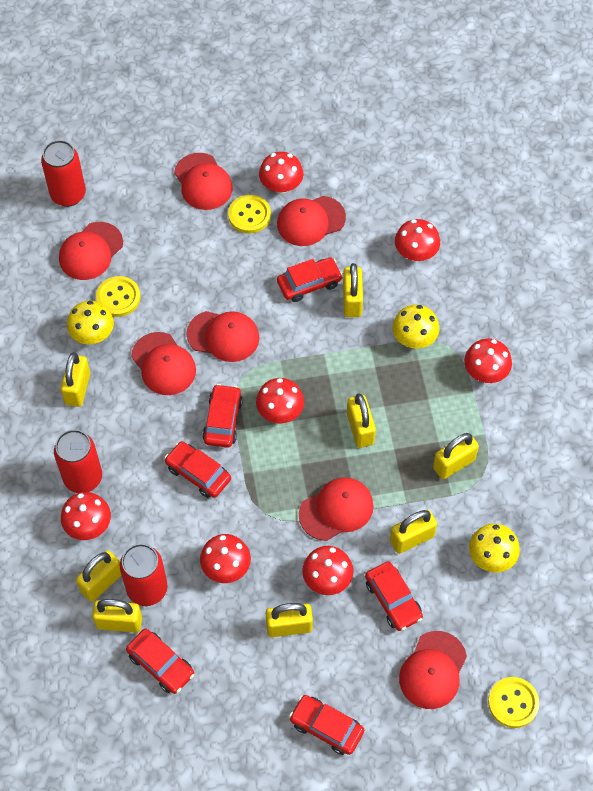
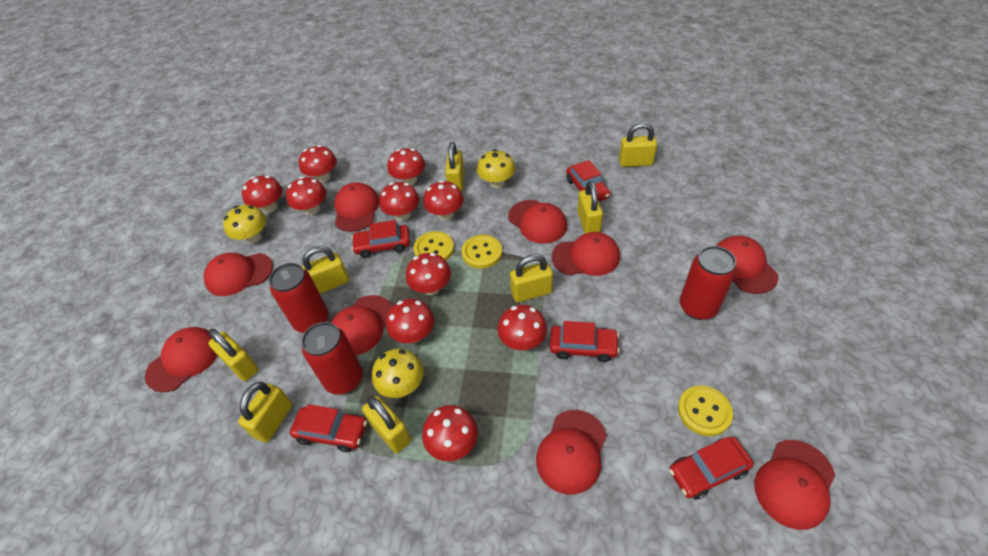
red cap: [59,222,123,280] [132,332,196,395] [174,153,233,210] [186,311,259,362] [277,196,346,246] [299,477,374,541] [399,631,467,709] = 7 -> [145,327,218,392] [204,253,273,296] [331,295,392,355] [334,182,379,232] [508,200,567,244] [536,410,607,495] [552,232,620,276] [716,236,779,294] [754,440,835,530] = 9
red car: [126,629,194,694] [165,441,231,498] [202,384,243,448] [277,257,343,302] [289,695,364,755] [365,561,423,631] = 6 -> [290,404,367,452] [351,220,410,258] [550,321,620,362] [566,160,610,201] [669,437,754,500] = 5
red mushroom: [61,492,111,540] [200,534,251,583] [256,378,304,423] [259,152,304,193] [302,546,353,595] [395,219,440,261] [464,338,512,383] = 7 -> [242,175,283,213] [286,177,326,215] [299,145,337,182] [379,182,420,221] [386,299,434,343] [387,148,425,185] [406,253,451,295] [422,405,478,461] [423,180,464,220] [497,305,547,350] = 10

